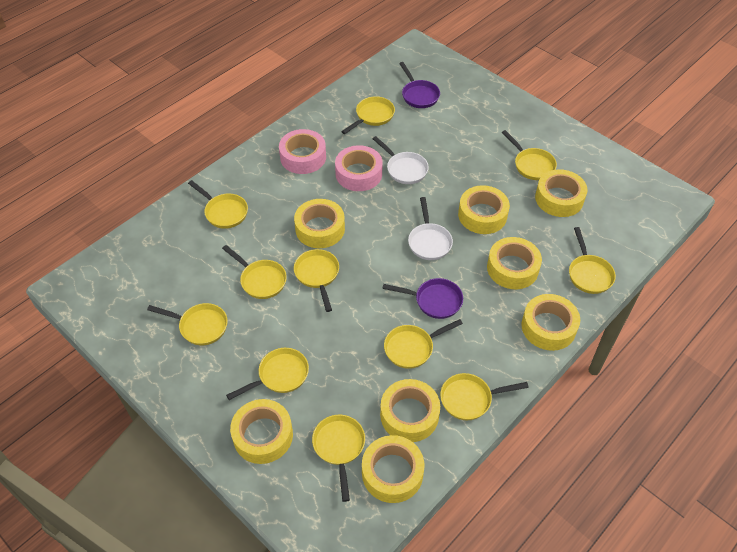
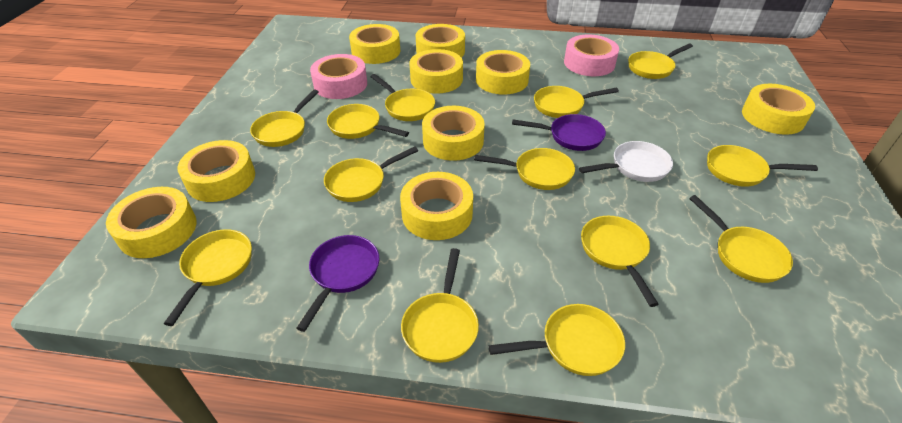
white pan: [373,136,429,184] [408,197,453,260] = 2 -> [579,141,673,182] = 1
yellow pan: [147,303,228,345] [188,180,248,229] [222,245,287,299] [226,348,309,400] [294,249,339,312] [312,415,365,502] [341,96,395,134] [384,319,463,369] [440,373,529,420] [502,130,557,180] [569,227,616,294] = 11 -> [164,229,252,326] [250,89,319,147] [324,146,418,202] [327,104,409,139] [370,74,435,121] [401,248,479,363] [474,148,575,190] [488,304,625,376] [534,86,619,118] [581,216,659,307] [628,43,693,79] [689,195,793,283] [707,145,818,187] = 13
yellow tape: [230,399,293,464] [294,199,345,248] [362,435,424,503] [380,379,440,442] [458,185,510,234] [487,237,542,289] [521,294,580,351] [535,169,588,217] = 8 -> [106,187,196,258] [177,140,255,202] [349,24,400,64] [400,172,473,240] [410,49,463,94] [416,24,465,58] [422,106,485,161] [476,50,530,95] [742,84,815,135] = 9

